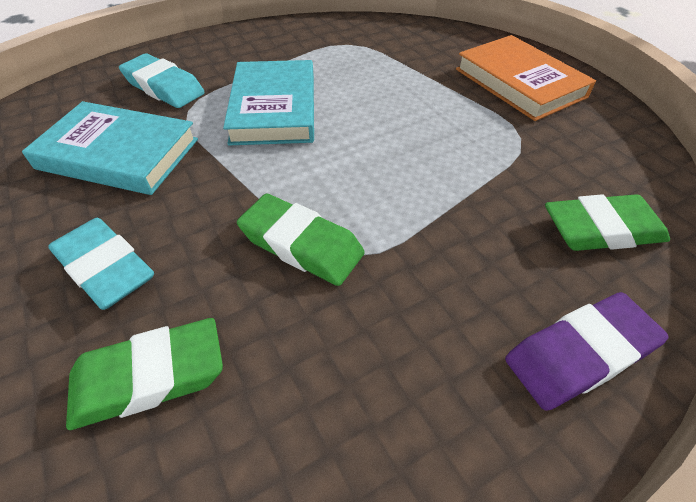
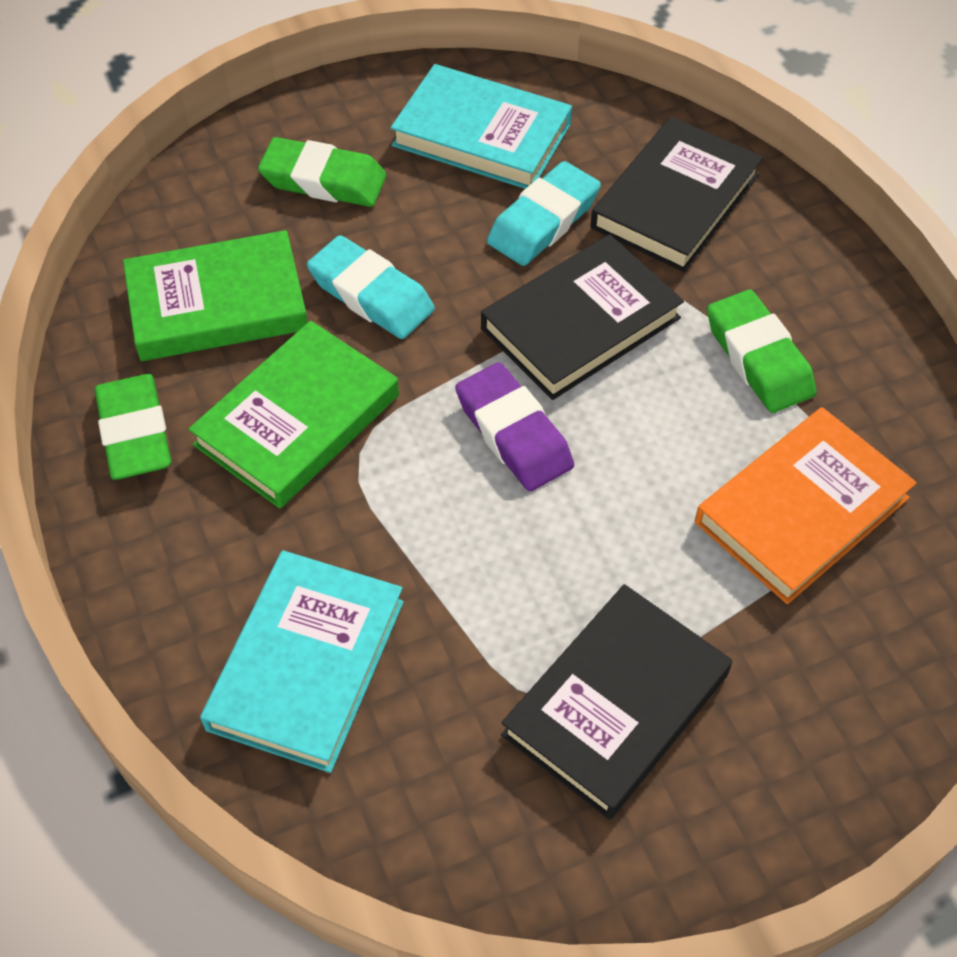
black book: none = 0 -> [481,234,684,400] [501,584,732,820] [591,117,763,272] = 3
green book: none = 0 -> [123,230,308,361] [188,321,399,508] = 2

